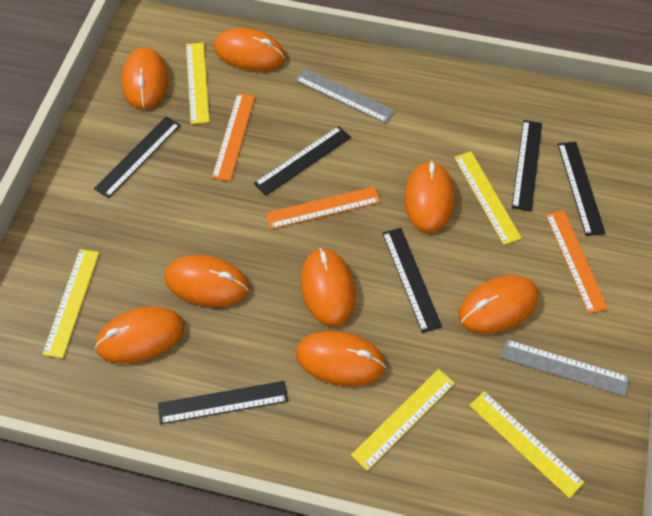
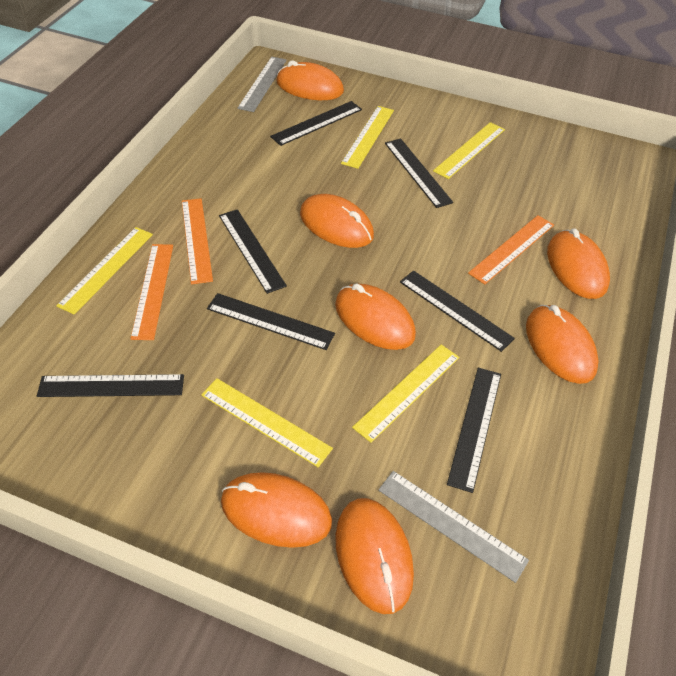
black ruler: [94,116,180,198] [158,381,288,424] [254,126,351,195] [382,228,442,333] [512,120,542,212] [558,142,606,236] = 6 -> [37,374,184,397] [207,293,335,350] [219,209,287,294] [270,101,362,146] [385,138,453,208] [400,271,515,352] [447,368,501,493] = 7
orange mouse: [95,307,184,364] [121,47,168,109] [164,255,249,307] [214,28,286,71] [296,331,386,386] [301,248,356,327] [404,161,454,233] [458,275,538,334] = 8 -> [221,472,332,548] [276,60,344,100] [300,194,374,248] [335,284,416,350] [335,498,414,614] [526,305,599,384] [547,228,610,299] = 7

